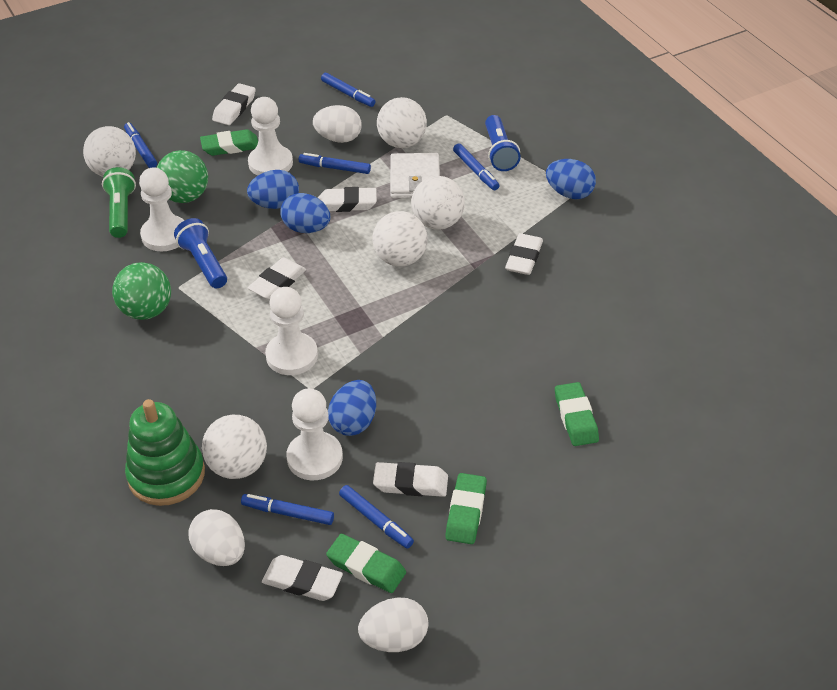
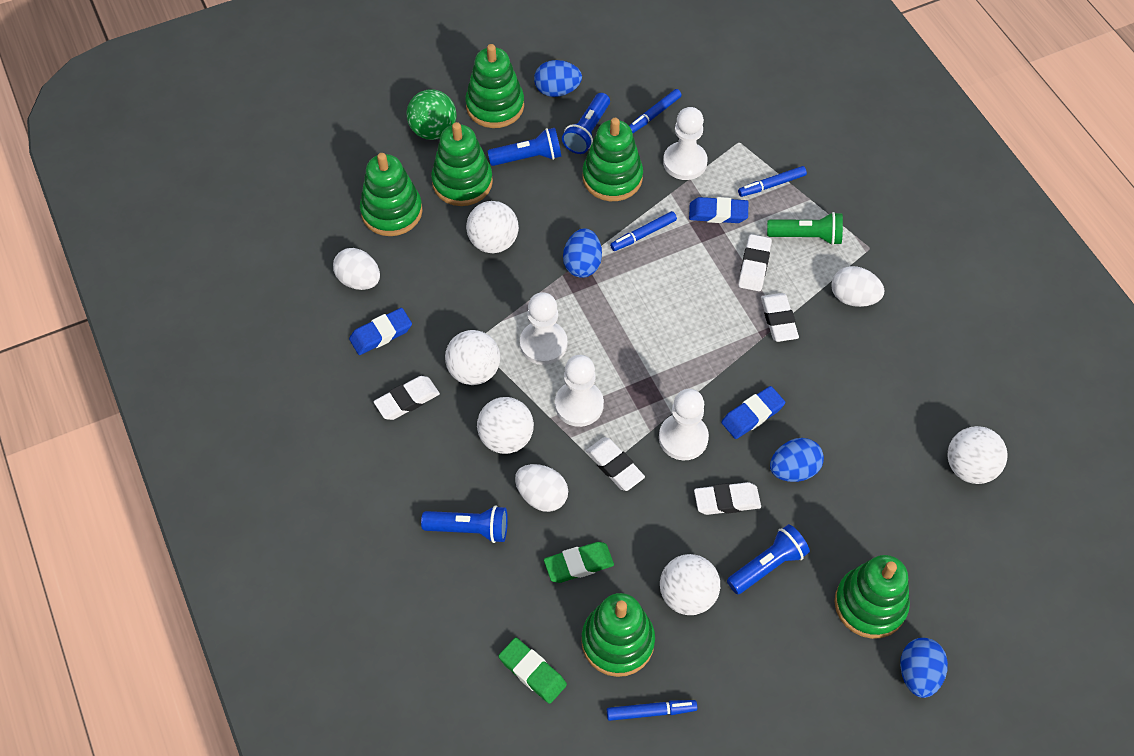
blue eraser: none = 0 -> [349,308,412,355] [689,197,748,223] [721,386,785,439] = 3
blue flashlight: [174,218,227,288] [485,115,521,171] = 2 -> [421,505,508,543] [487,128,561,166] [562,93,610,154] [727,524,810,594] = 4
blue marker: [124,122,157,168] [241,494,334,525] [299,153,371,174] [321,73,376,107] [339,485,414,549] [453,143,500,190] = 6 -> [607,700,697,721] [610,211,677,251] [629,89,682,133] [738,166,807,197] = 4
green ball: [112,262,171,320] [157,150,208,203] = 2 -> [407,89,456,140] = 1
green eraser: [200,129,258,156] [326,534,406,593] [445,473,487,544] [555,382,599,446] = 4 -> [499,638,567,704] [544,542,614,583] = 2
green stacking toy: [125,399,205,506] = 1 -> [360,153,423,236] [431,122,493,206] [465,44,524,128] [581,593,655,677] [583,118,643,201] [834,555,910,639] = 6
white eraser: [212,83,256,125] [248,258,306,300] [262,555,343,601] [318,187,377,212] [373,462,448,497] [505,233,543,275] = 6 -> [374,376,440,420] [586,437,645,491] [694,482,761,515] [738,234,772,291] [761,293,799,342] = 5
white wallet: [390,153,440,198] = 1 -> none = 0

